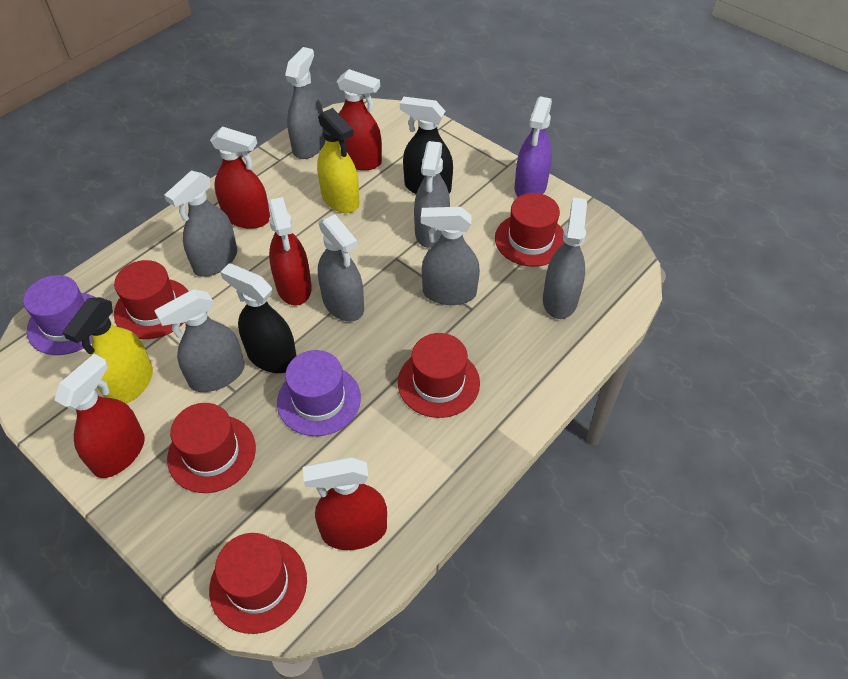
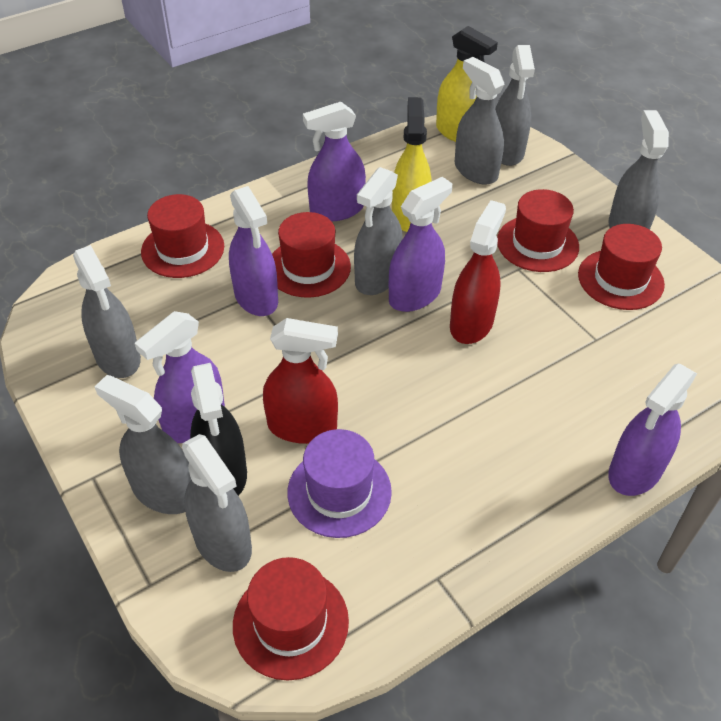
black spray bottle: [220,263,296,373] [400,97,453,194] = 2 -> [190,363,247,496] = 1
purple hat: [23,275,96,355] [277,350,361,436] = 2 -> [287,429,392,538] = 1
purple spray bottle: [515,96,552,197] = 1 -> [135,311,225,443] [229,186,278,316] [303,102,366,221] [389,177,452,312] [608,363,697,496] = 5
red spray bottle: [55,354,145,478] [210,126,270,229] [269,197,312,305] [303,457,387,550] [336,69,382,170] = 5 -> [263,318,338,444] [450,200,506,344] = 2

